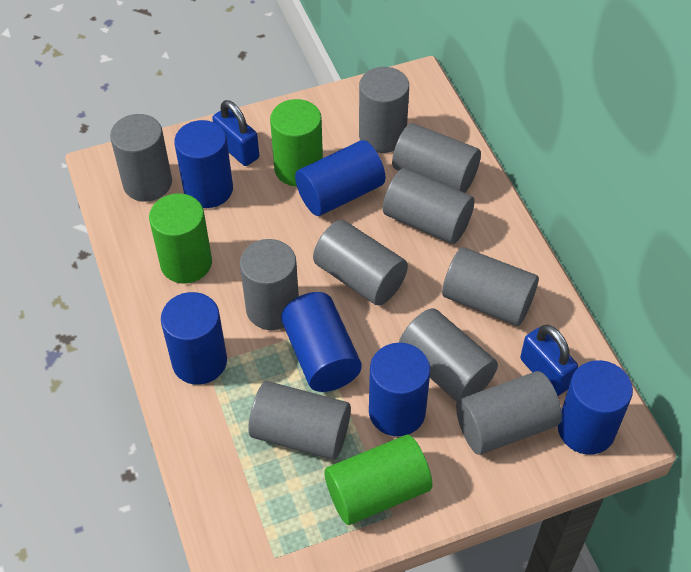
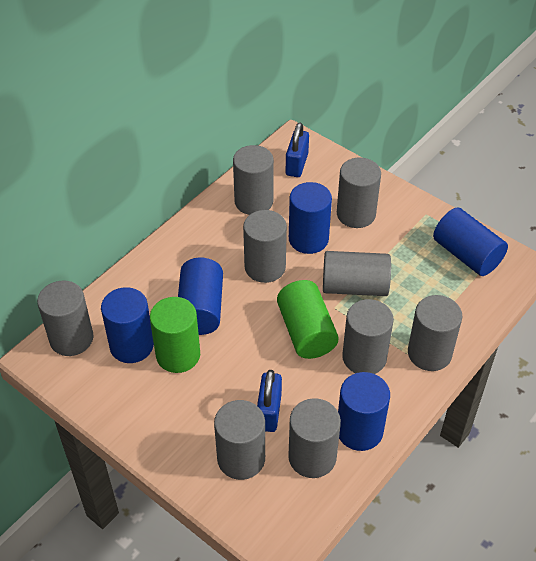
blue cylinder: [161,292,227,385] [174,120,233,208] [281,292,362,392] [295,140,385,216] [369,343,430,436] [558,360,633,455] = 6 -> [101,287,154,363] [178,258,223,335] [289,182,332,254] [338,372,390,451] [433,207,508,276] = 5
green cylinder: [149,193,212,284] [270,99,323,186] [324,435,432,525] = 3 -> [150,297,200,373] [277,280,339,359] = 2
grey cylinder: [110,114,172,202] [240,239,299,330] [249,381,351,460] [313,220,408,306] [359,67,409,153] [383,168,475,244] [392,123,481,193] [399,308,498,402] [442,247,539,326] [456,371,562,455] = 10 -> [37,281,93,356] [214,400,265,480] [233,145,274,215] [243,210,287,283] [288,398,341,478] [323,251,391,296] [337,158,381,228] [342,299,394,374] [408,295,462,371] = 9

